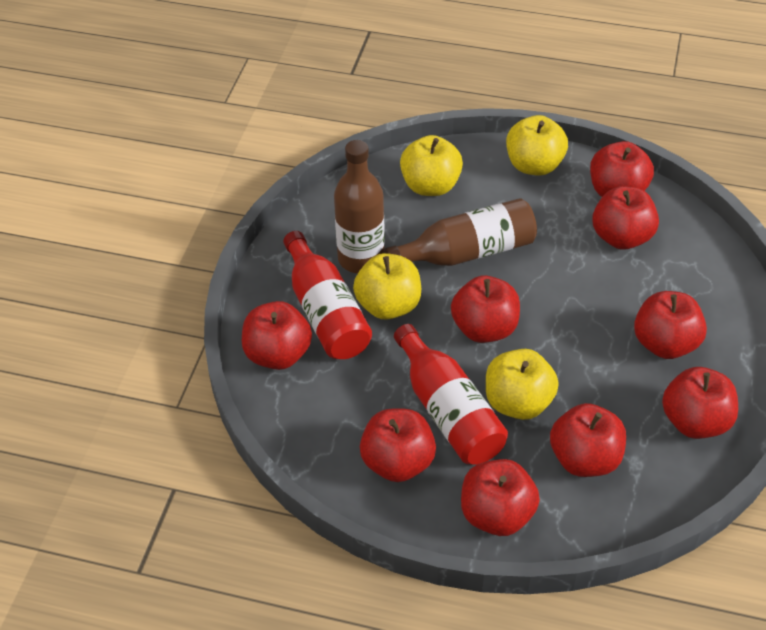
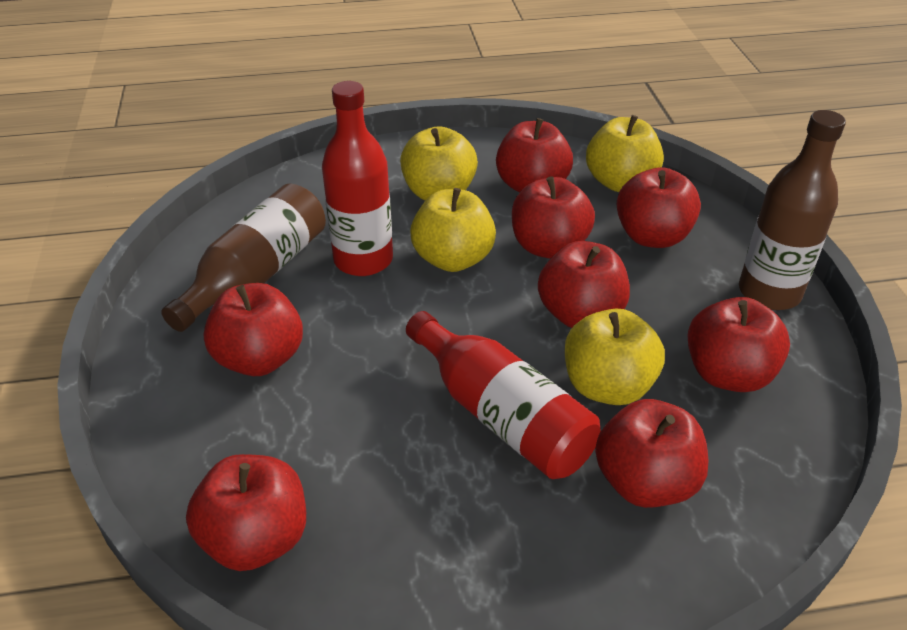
red apple: [242,301,312,370] [360,409,436,482] [451,275,520,343] [461,459,540,536] [550,403,626,477] [590,141,654,197] [592,186,659,250] [634,291,707,359] [662,367,738,439] = 9 -> [186,454,306,571] [204,283,303,376] [496,118,573,192] [512,176,595,259] [538,241,630,328] [595,399,709,508] [616,167,701,248] [687,297,790,392] = 8

